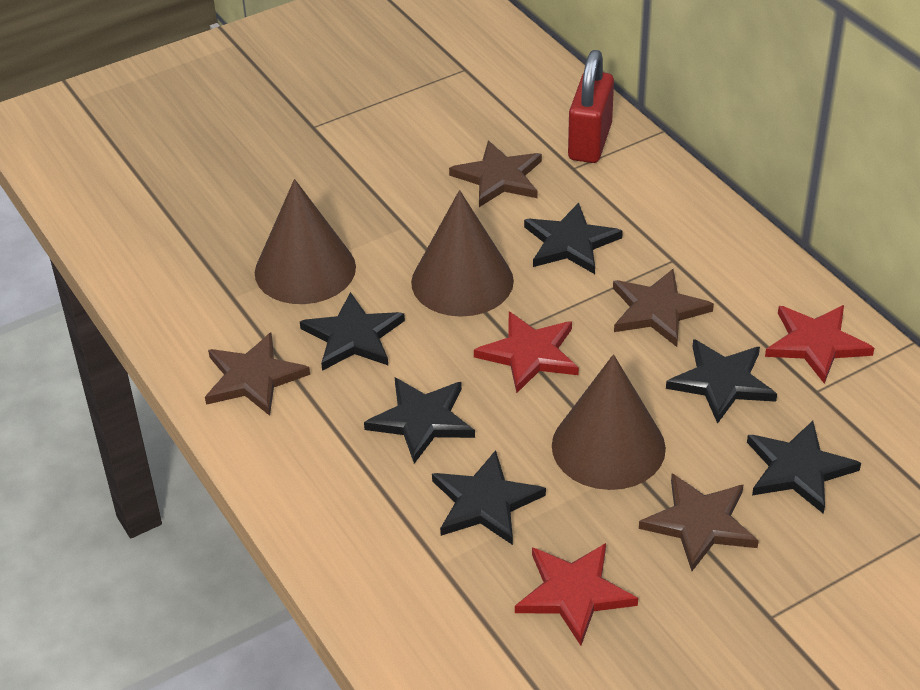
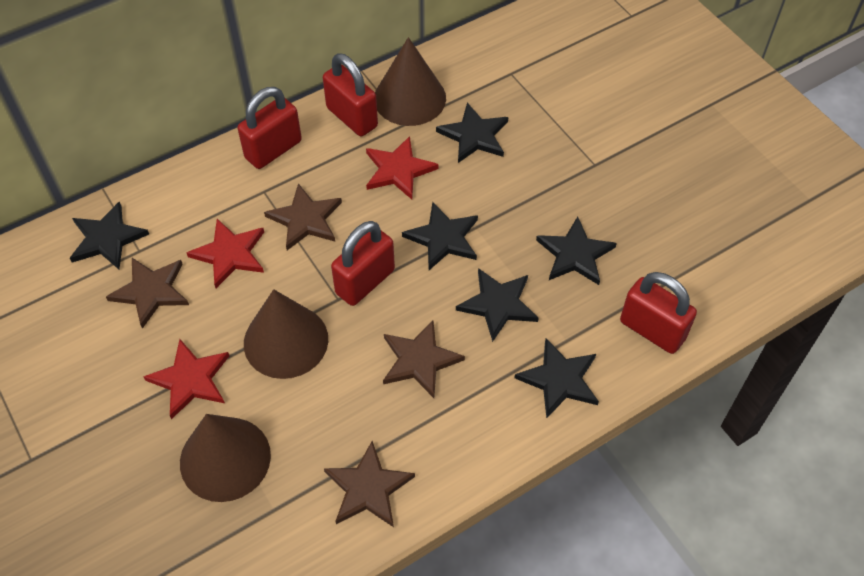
red padlock: [568,50,614,163] = 1 -> [238,87,302,169] [323,53,378,136] [331,221,395,306] [620,272,697,354] = 4

